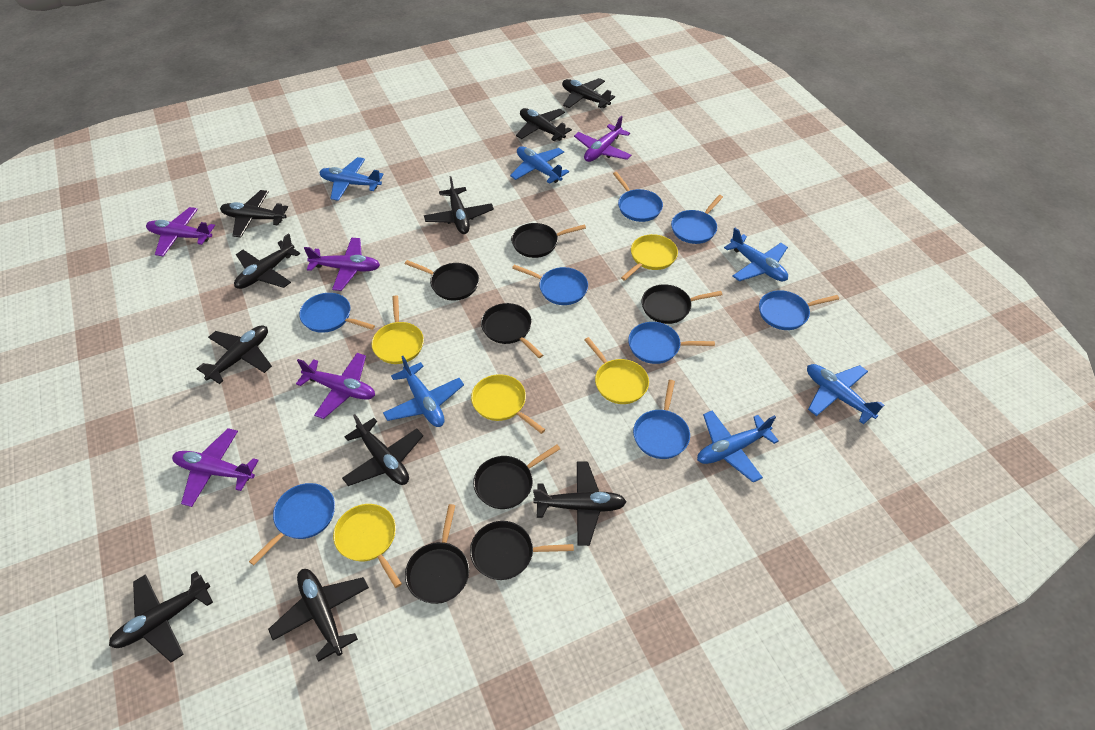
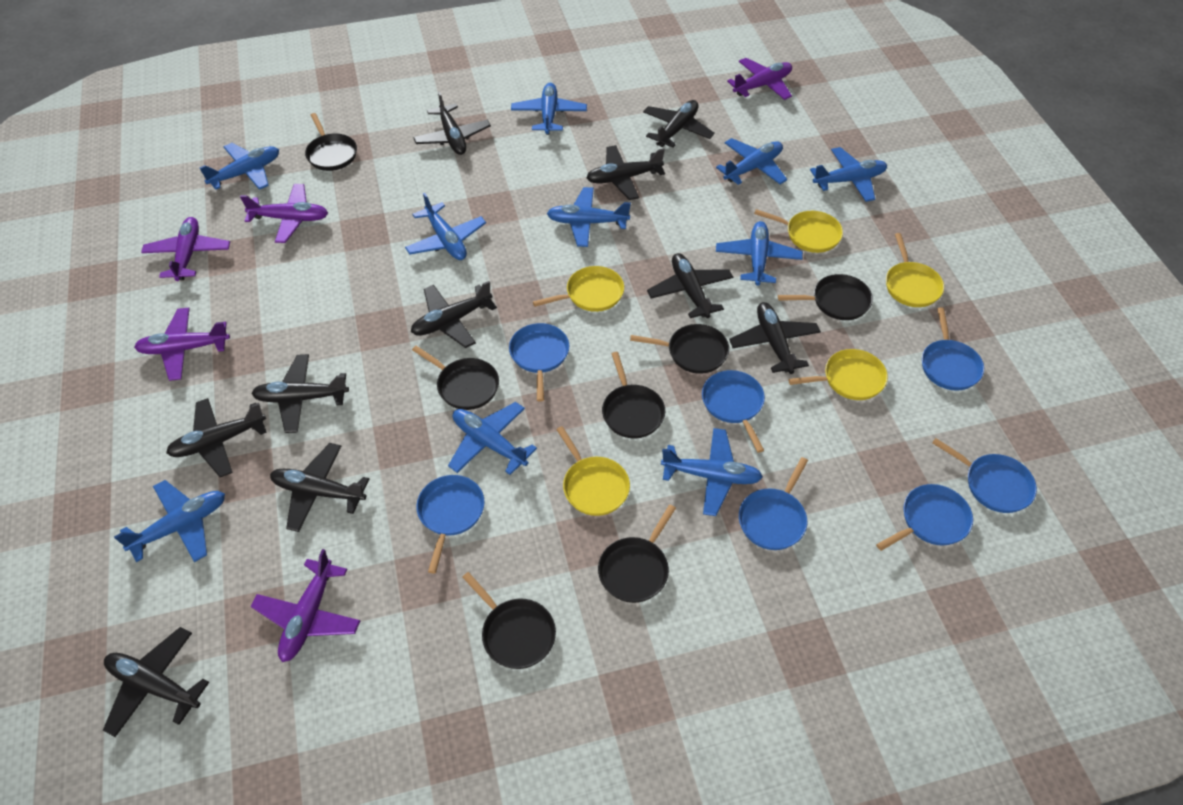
blue pan: [249,483,335,565] [299,293,375,333] [512,264,588,305] [613,172,663,222] [628,322,715,364] [633,380,690,459] [671,195,723,244] [759,290,839,330] = 8 -> [416,475,485,574] [509,323,569,401] [702,370,765,453] [739,457,808,550] [876,484,973,551] [922,307,984,391] [932,438,1037,513] = 7
blue plane: [319,157,384,201] [383,356,464,427] [510,146,569,184] [697,411,779,483] [724,228,788,281] [807,364,884,424] = 6 -> [114,480,225,562] [199,143,279,190] [405,193,486,260] [448,402,537,475] [511,83,587,135] [547,187,631,247] [661,428,763,516] [716,138,787,185] [716,221,803,286] [810,147,887,202] = 10

